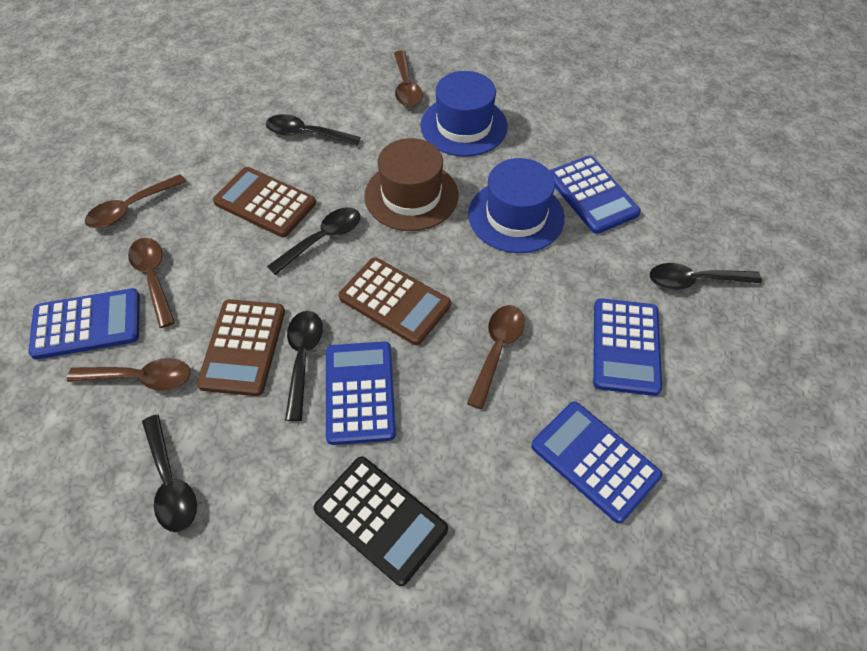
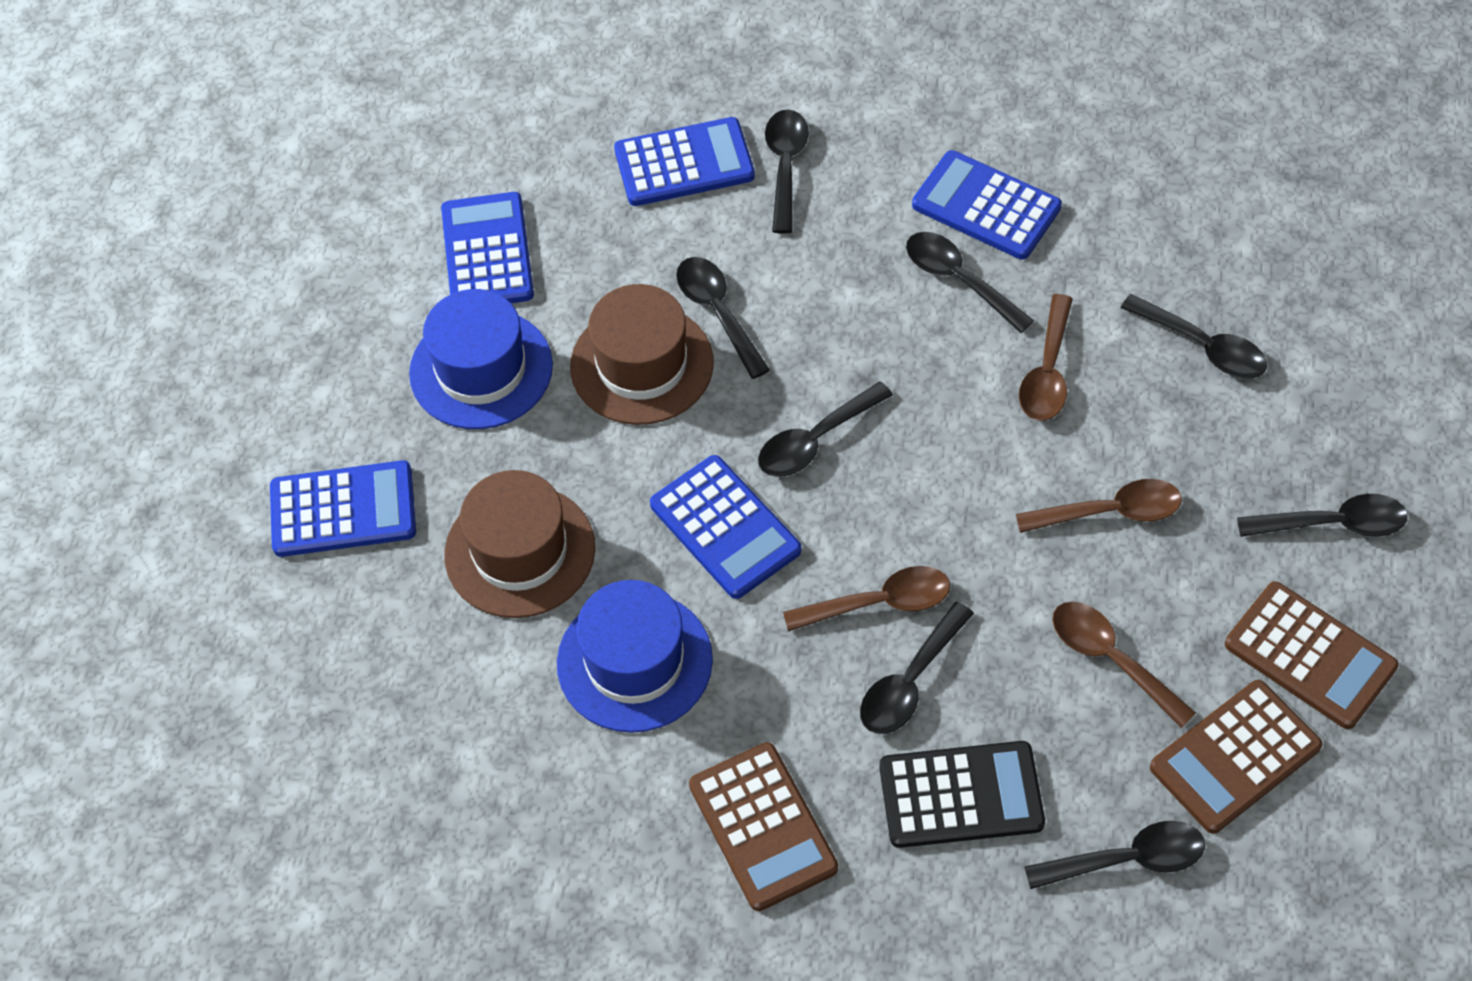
black spoon: [142,415,197,532] [266,114,361,146] [267,207,360,275] [285,311,323,421] [650,263,762,290] = 5 -> [676,257,770,379] [758,381,893,477] [765,109,809,234] [860,602,974,734] [906,232,1034,333] [1024,821,1205,889] [1121,294,1267,379] [1237,494,1407,537] = 8
brown hat: [364,138,458,231] = 1 -> [444,470,595,618] [570,284,714,425] = 2
brown spoon: [67,358,190,391] [85,174,186,228] [128,238,175,328] [394,51,423,107] [467,305,525,409] = 5 -> [783,566,950,631] [1016,479,1182,533] [1019,294,1073,421] [1052,602,1196,728] = 4

